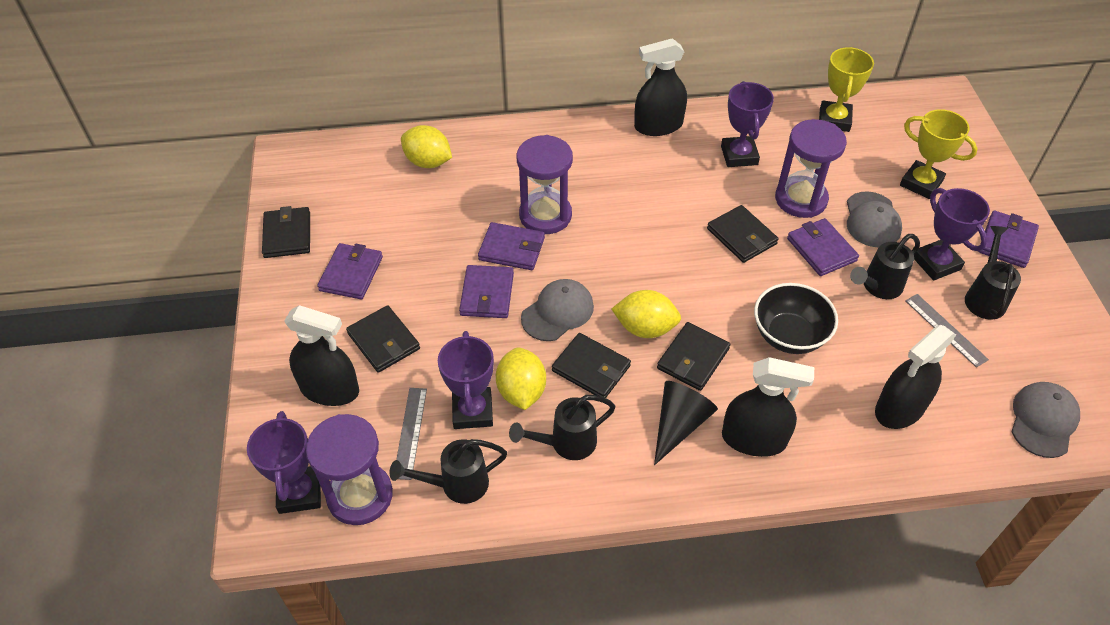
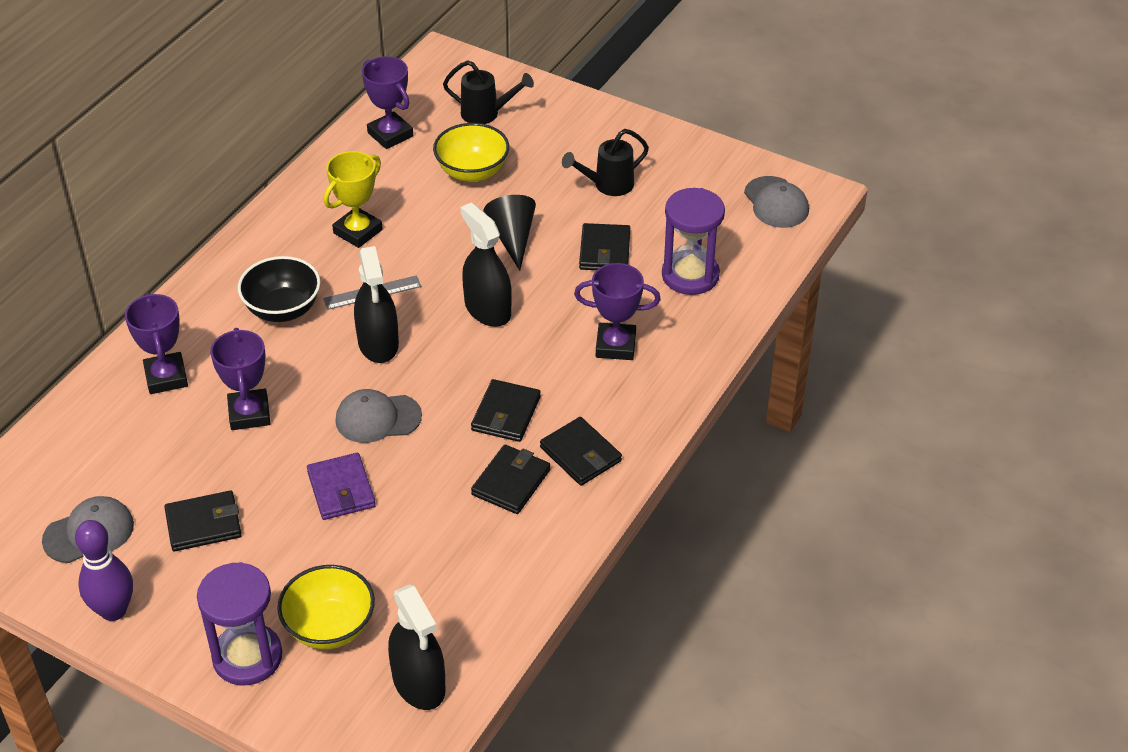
black spray bottle: [284,305,359,406] [634,38,687,136] [722,357,814,457] [875,325,956,429] = 4 -> [354,246,399,363] [388,584,446,710] [460,202,512,327] = 3
black watering can: [390,439,507,504] [509,395,615,460] [850,234,920,299] [965,226,1021,320] = 4 -> [443,60,534,124] [562,129,649,196] = 2
grey ruler: [396,388,427,480] [905,294,989,368] = 2 -> [323,275,422,310] = 1
purple bowling pin: none = 0 -> [75,520,133,621] = 1
purple hourglass: [306,414,393,525] [517,135,573,234] [775,119,847,218] = 3 -> [197,562,283,685] [662,188,725,295] = 2
purple wallet: [317,243,383,299] [459,265,514,318] [478,222,545,270] [787,218,859,276] [979,210,1039,268] = 5 -> [307,453,376,520] = 1
yellow bowl: none = 0 -> [277,565,375,649] [433,123,509,182] = 2
yellow lemon: [401,125,452,168] [496,347,546,410] [612,290,681,338] = 3 -> none = 0
yellow trophy: [819,47,874,132] [900,109,978,199] = 2 -> [323,151,383,248] = 1

